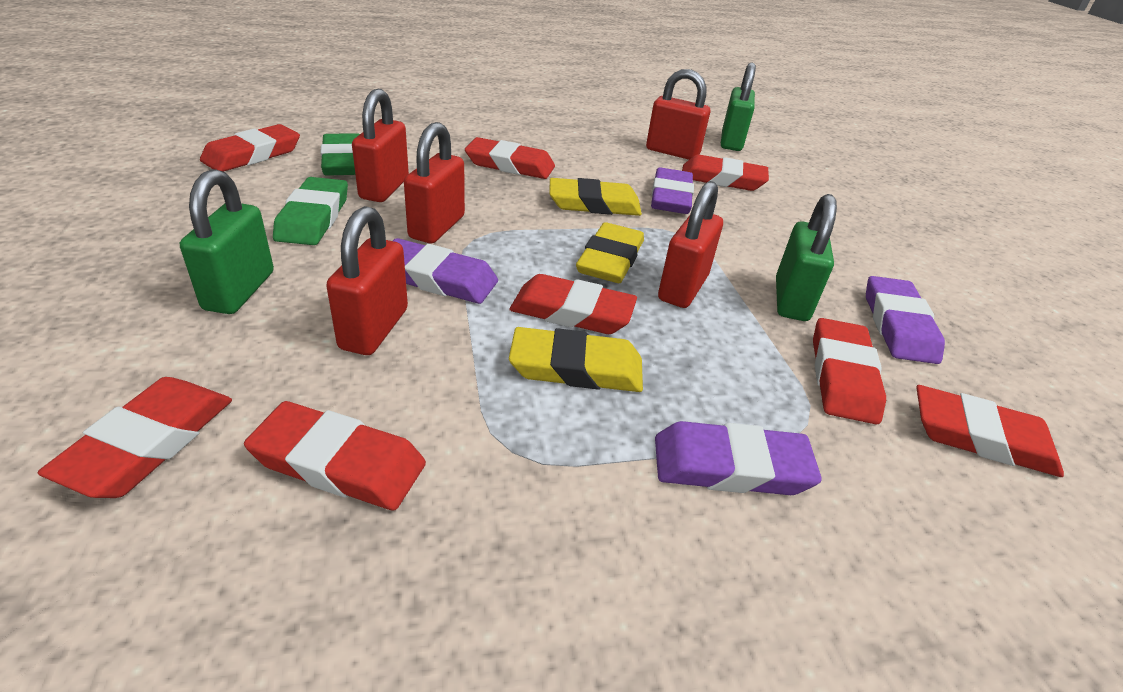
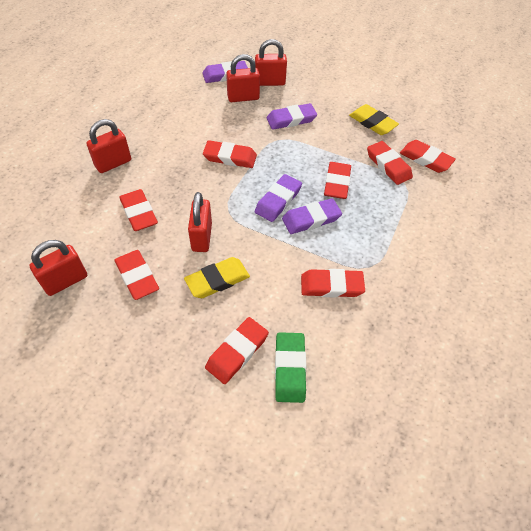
green eraser: [273,177,348,245] [320,133,360,176] = 2 -> [275,332,306,403] = 1
green padlock: [180,169,274,314] [721,62,756,151] [776,194,837,321] = 3 -> none = 0
yellow eraser: [509,327,643,392] [549,178,642,216] [576,222,644,283] = 3 -> [184,257,250,298] [349,104,399,135] = 2

